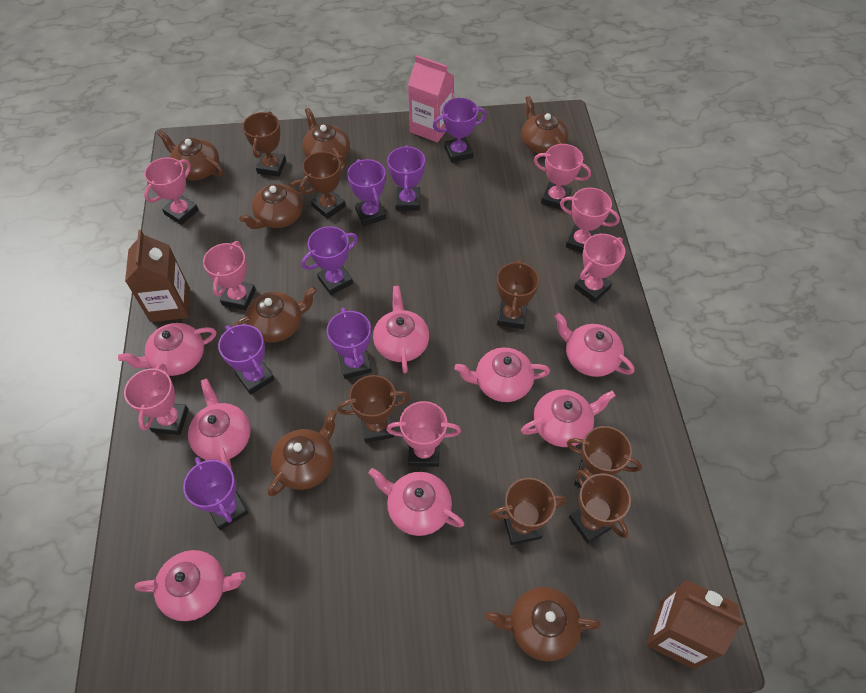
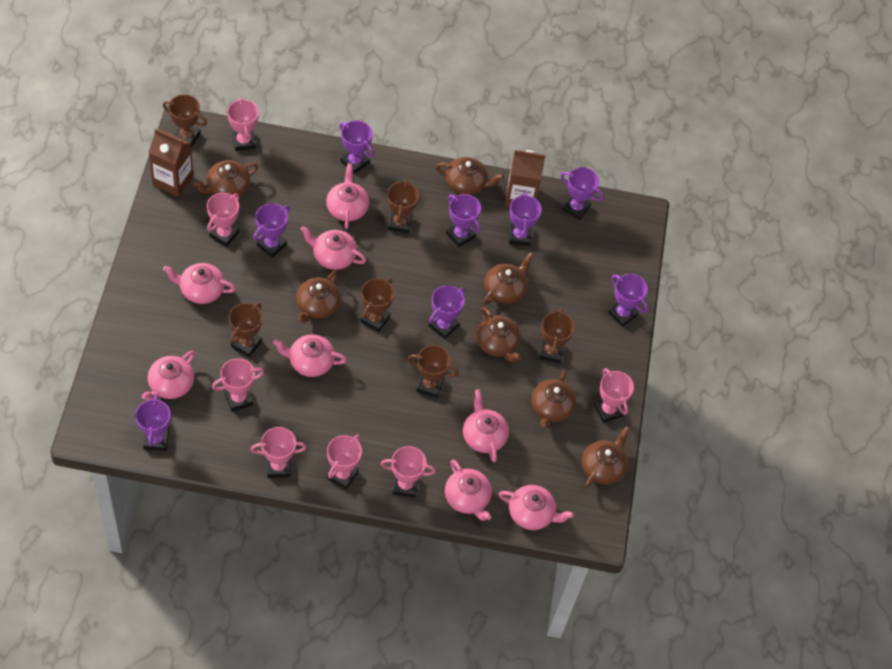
brown trophy: [243,112,286,177] [299,152,347,219] [337,375,410,443] [490,478,567,545] [497,260,539,329] [567,426,642,487] [569,470,631,544] = 7 -> [163,94,207,147] [228,303,262,357] [360,278,394,332] [387,179,419,233] [407,345,459,398] [539,308,575,363] = 6
pink carton: [408,55,454,143] = 1 -> none = 0
purple trophy: [183,457,248,530] [218,324,275,395] [301,226,358,295] [327,308,372,379] [347,159,386,226] [387,145,425,210] [433,98,487,163] = 7 -> [135,395,171,451] [253,204,290,258] [339,120,374,174] [429,285,465,339] [446,194,481,247] [509,193,542,246] [560,167,604,220] [608,274,648,327] = 8

